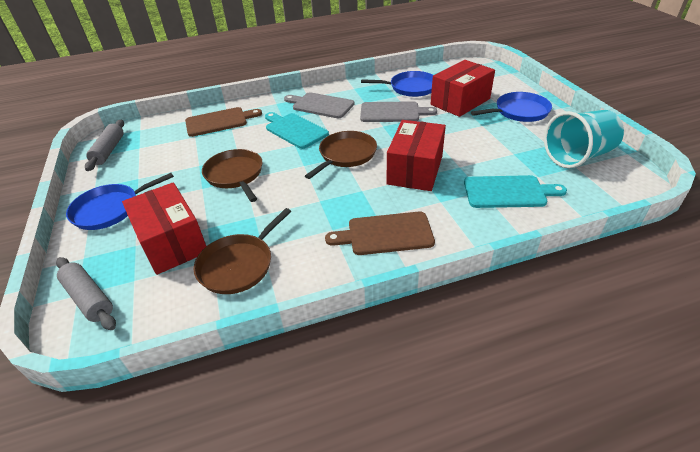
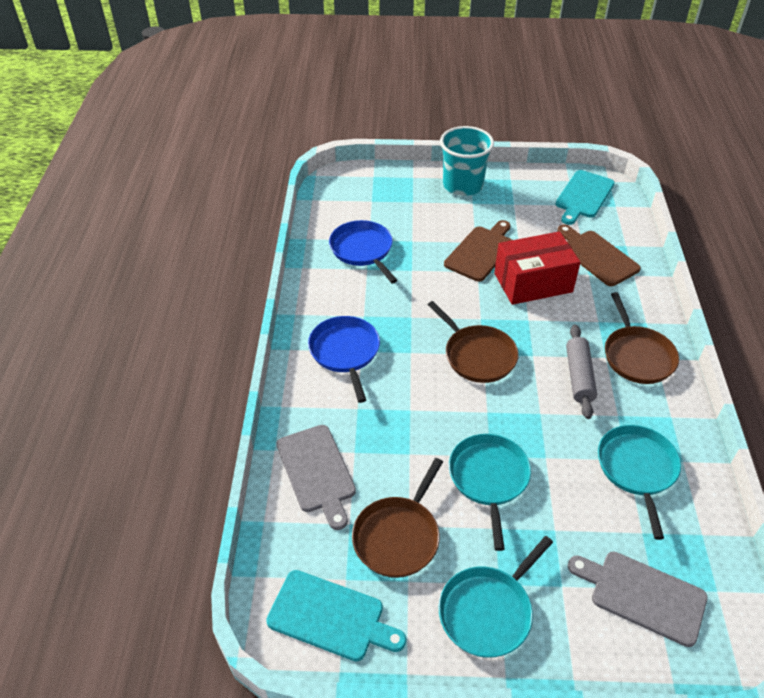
blue pan: [66,173,174,230] [361,71,433,97] [471,92,552,122] = 3 -> [308,316,380,403] [329,220,398,283] = 2
grey rolling pin: [56,257,116,330] [85,120,124,171] = 2 -> [566,325,597,419] = 1
red box: [122,182,206,275] [387,120,446,191] [431,60,495,117] = 3 -> [494,231,581,305] = 1
turquoise pan: none = 0 -> [438,536,553,658] [449,434,531,551] [598,425,681,540] = 3

